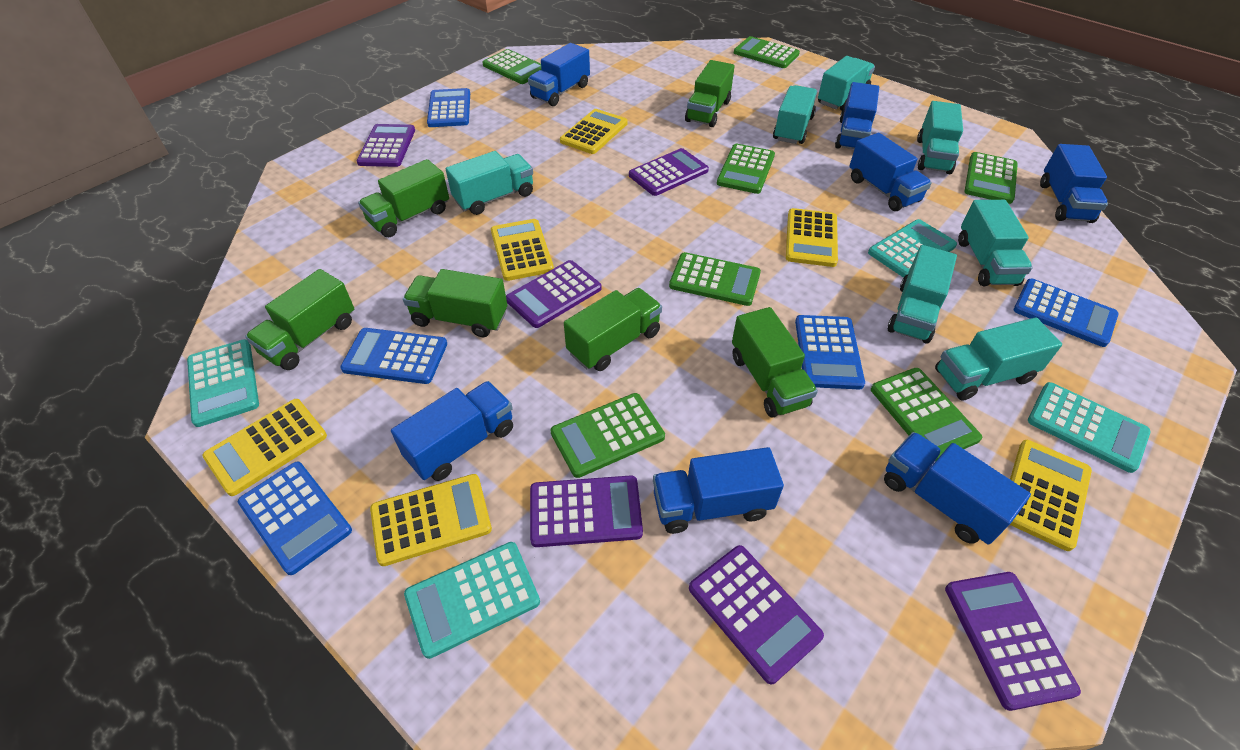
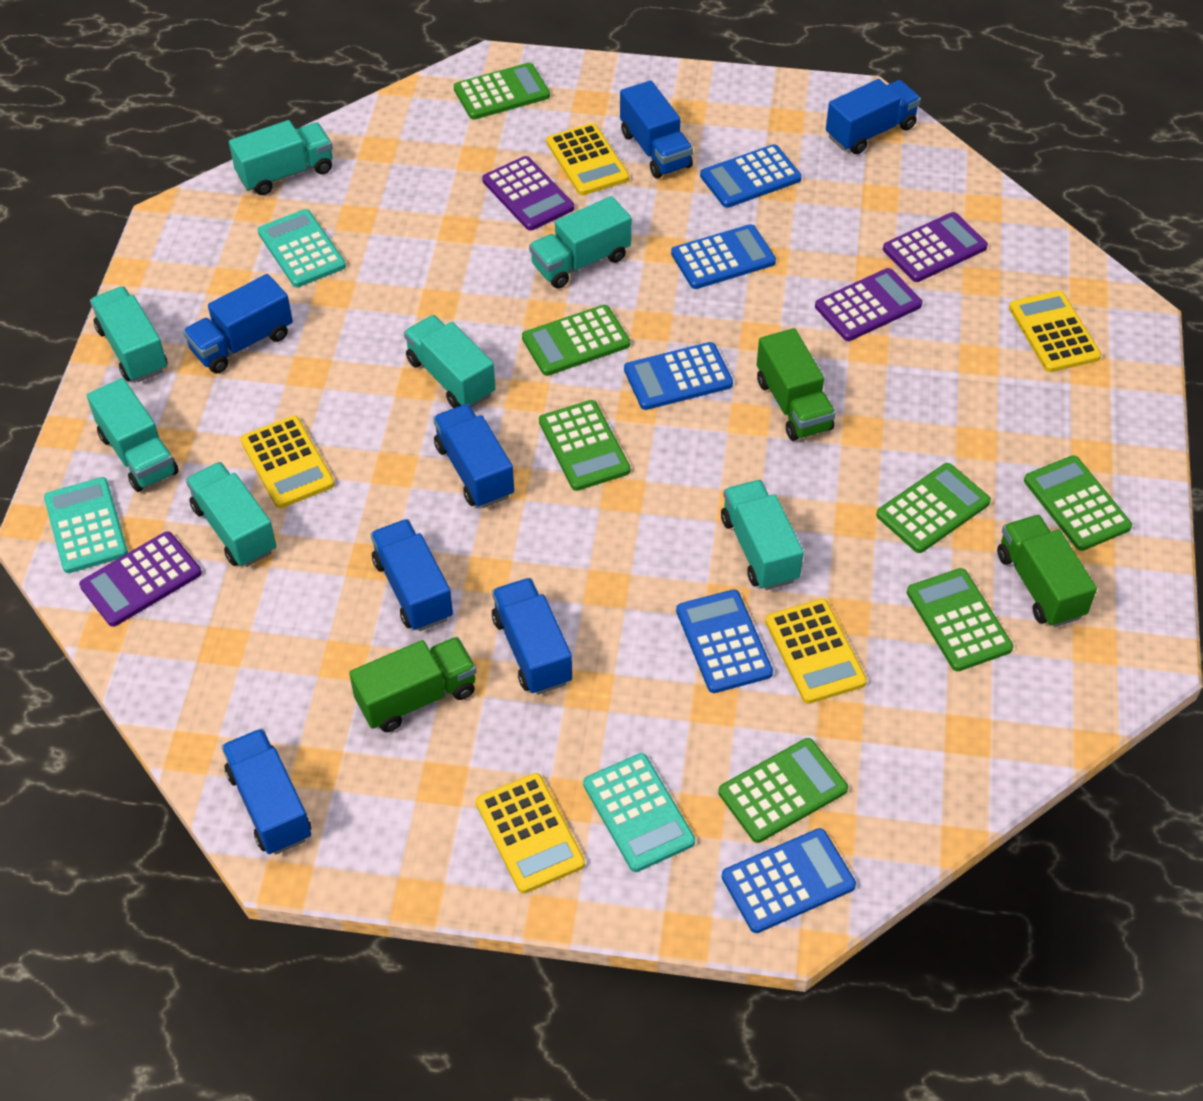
green truck: [245,269,354,370] [358,159,449,237] [403,269,507,337] [564,288,662,371] [685,60,735,127] [732,307,818,417] = 6 -> [349,637,477,732] [757,328,836,441] [997,515,1097,627] = 3
purple calculator: [357,124,415,167] [506,260,602,328] [530,476,643,547] [629,148,709,196] [689,545,824,685] [945,572,1081,711] = 6 -> [79,531,202,627] [482,156,574,231] [815,268,922,341] [883,212,988,282] = 4
turquoise calculator: [187,339,259,427] [404,542,540,659] [868,219,957,278] [1028,382,1151,473] = 4 -> [44,477,128,573] [258,209,346,287] [583,753,695,872] = 3
yellow calculator: [202,399,327,496] [370,474,492,566] [491,219,554,281] [560,109,627,154] [786,208,838,267] [1010,440,1092,551] = 6 -> [241,416,335,508] [476,773,585,894] [546,123,629,195] [765,599,867,704] [1009,290,1101,372] = 5

